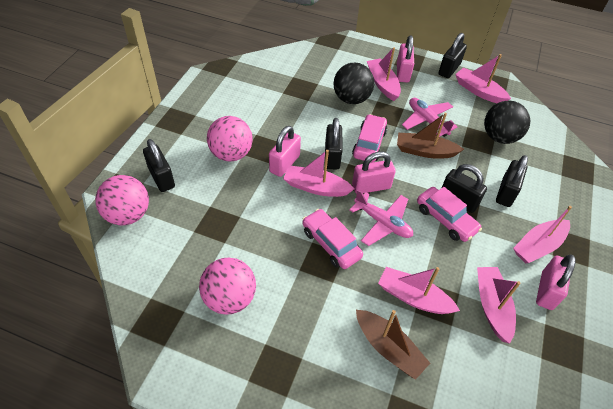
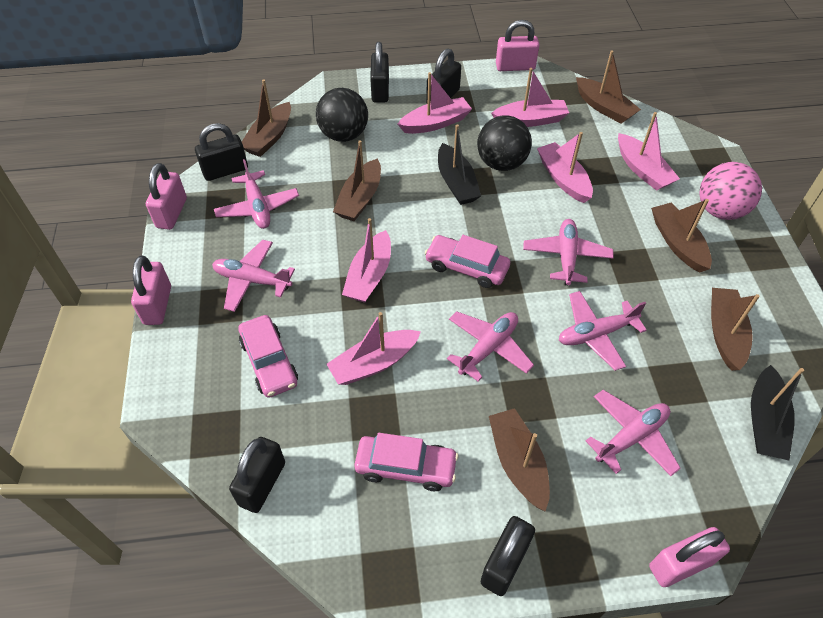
black boat: none = 0 -> [438,124,481,205] [751,365,804,460] = 2
brown boat: [356,310,430,380] [397,113,464,159] = 2 -> [242,79,291,157] [333,140,381,221] [489,408,550,511] [576,50,641,124] [651,199,712,272] [711,288,760,371] = 6
pink ball: [95,175,149,225] [199,258,256,315] [207,116,253,162] = 3 -> [700,162,762,220] = 1
pink plane: [349,189,413,246] [402,98,457,137] = 2 -> [212,240,295,312] [214,159,299,229] [447,311,534,382] [523,219,614,285] [559,291,647,371] [586,390,681,476] = 6

